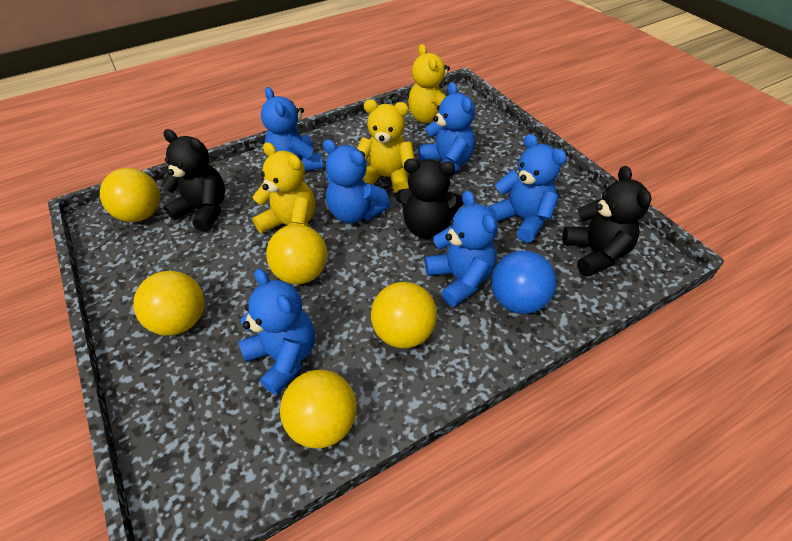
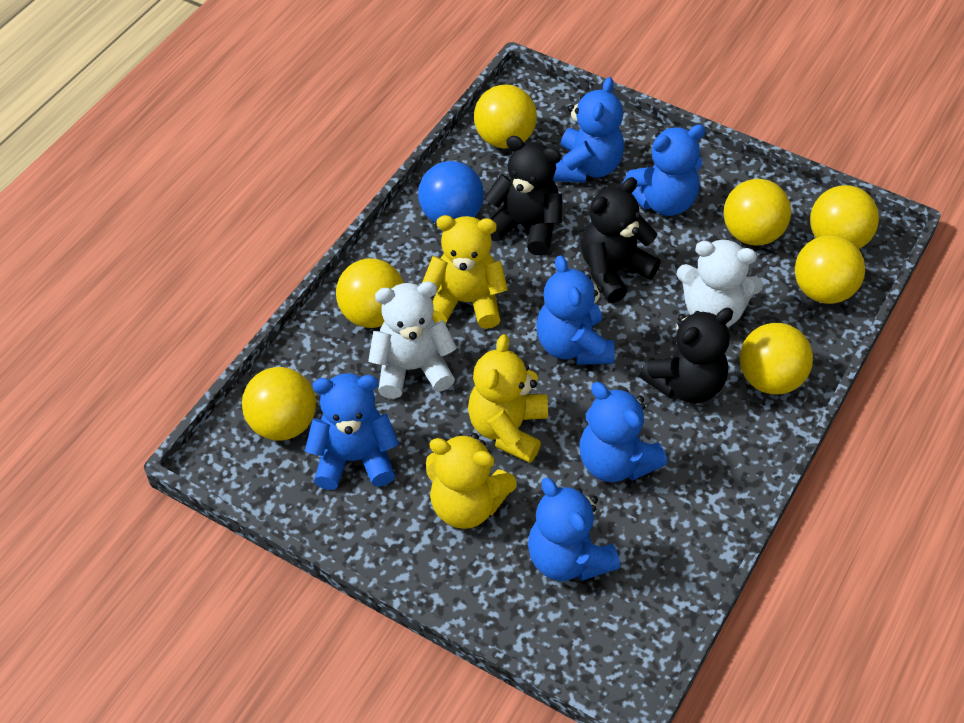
white teddy bear: none = 0 -> [368,281,457,399] [676,239,763,327] = 2
yellow ball: [100,168,160,222] [133,271,204,336] [266,224,327,284] [280,370,357,448] [371,282,437,348] = 5 -> [242,367,316,441] [336,258,404,328] [474,85,537,148] [724,179,791,245] [740,323,813,394] [795,235,865,304] [810,185,879,249] = 7

